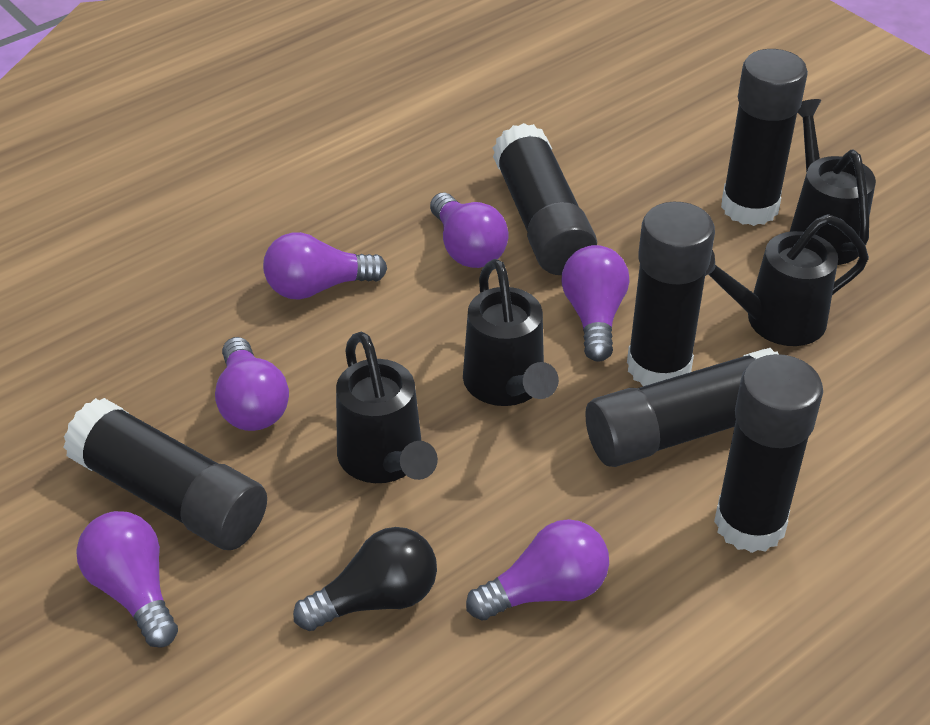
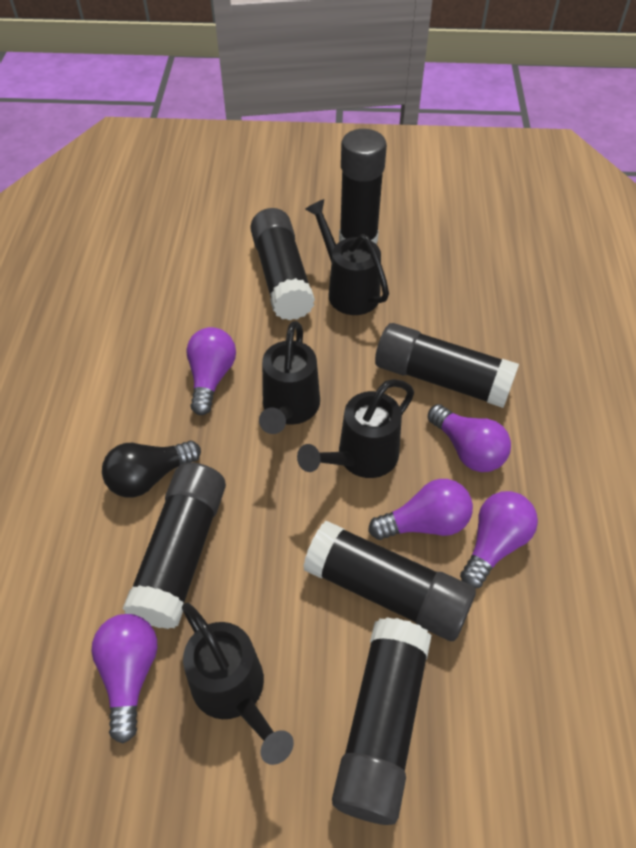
purple light bulb: [77,511,178,648] [215,337,289,431] [263,232,387,300] [430,193,508,268] [466,519,609,620] [562,245,629,362] = 6 -> [91,614,158,744] [186,327,236,415] [368,479,473,540] [428,404,511,472] [460,491,538,588] = 5

